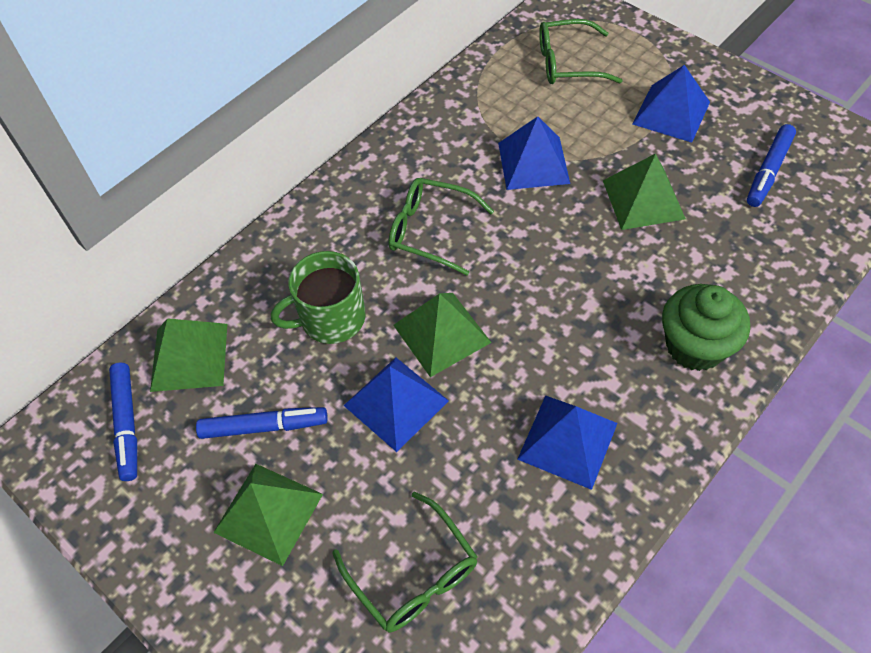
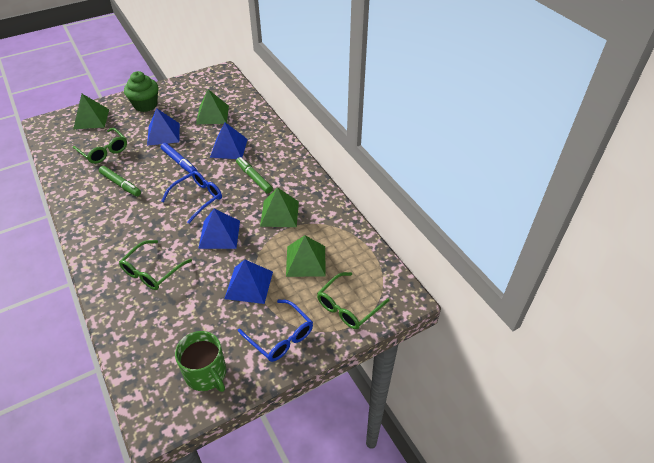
blue glasses: none = 0 -> [161,171,222,224] [238,299,313,362] = 2
blue marker: [109,363,137,481] [196,407,328,439] [747,124,796,207] = 3 -> [160,143,197,173] = 1
green marker: none = 0 -> [99,166,141,197] [236,157,273,194] = 2

